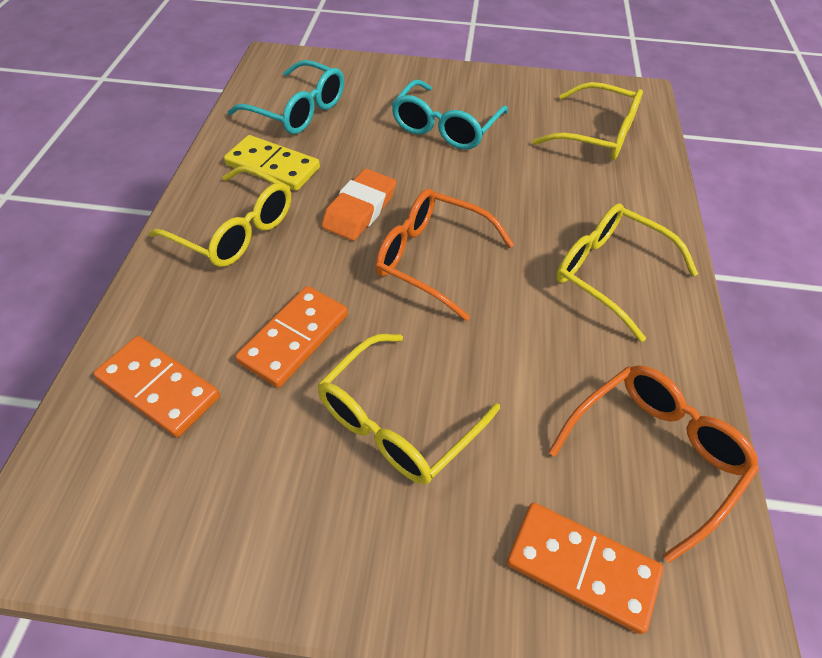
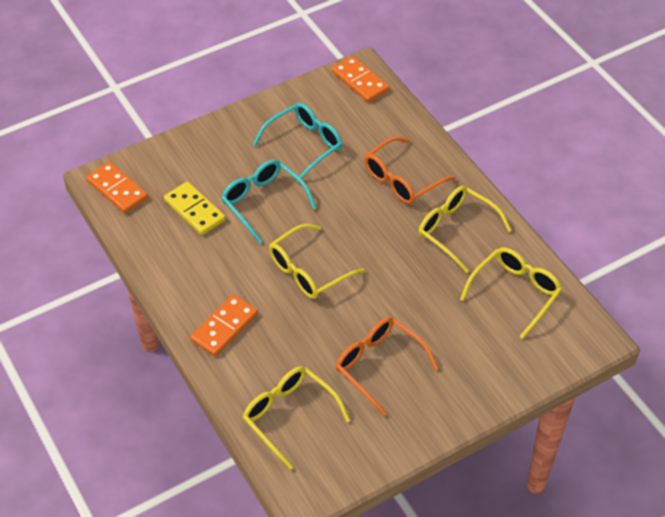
orange eraser: [321,169,396,241] = 1 -> none = 0

